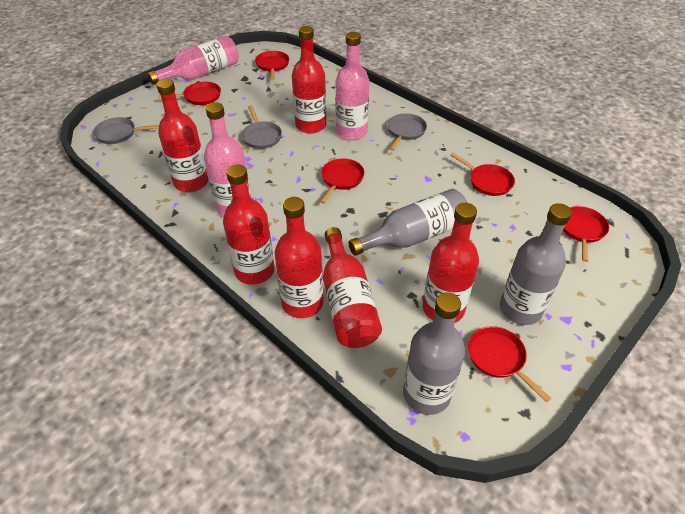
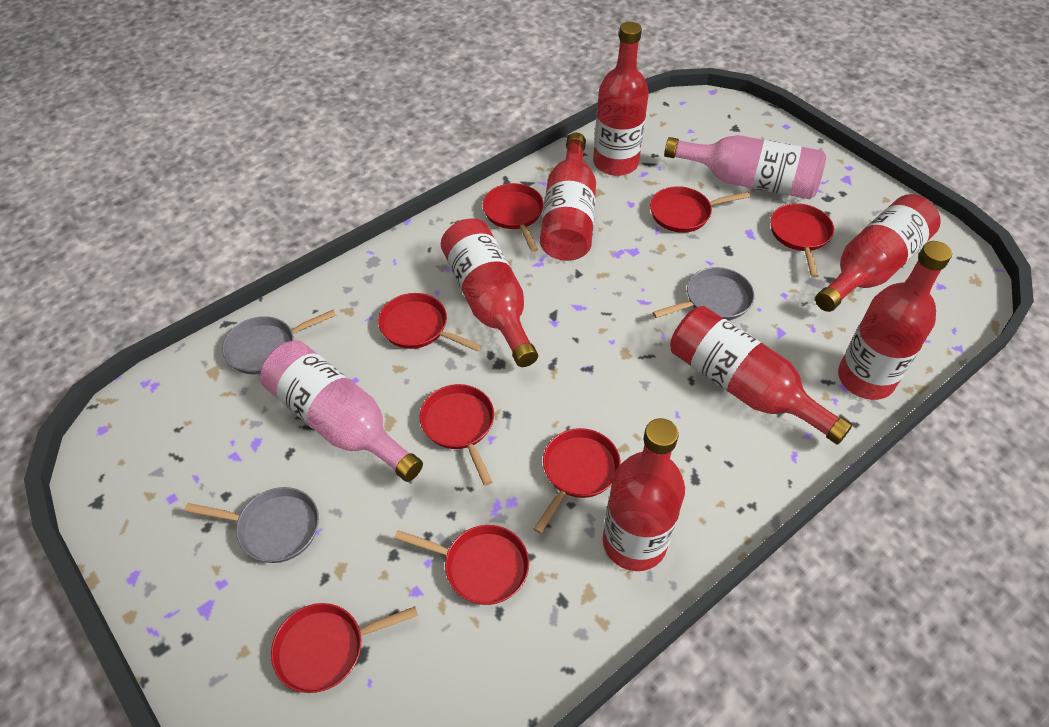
grey bottle: [348,189,467,256] [403,292,465,415] [500,203,572,325] = 3 -> none = 0
pink bottle: [147,36,239,85] [204,102,251,216] [335,32,370,140] = 3 -> [260,340,423,482] [664,135,826,199] = 2
red bottle: [157,79,208,192] [223,164,275,285] [274,197,323,318] [292,26,326,134] [323,227,382,348] [423,203,479,323] = 6 -> [441,218,538,367] [540,133,596,261] [593,22,649,176] [603,418,685,571] [670,306,852,445] [815,194,941,312] [838,241,952,400] = 7
red pan: [158,82,221,105] [255,51,289,80] [320,158,365,204] [450,153,515,196] [468,326,551,402] [563,206,609,262] = 6 -> [271,603,418,693] [378,293,482,352] [394,525,529,605] [419,384,494,486] [483,183,544,252] [534,428,621,534] [650,186,750,233] [770,203,834,278] = 8

